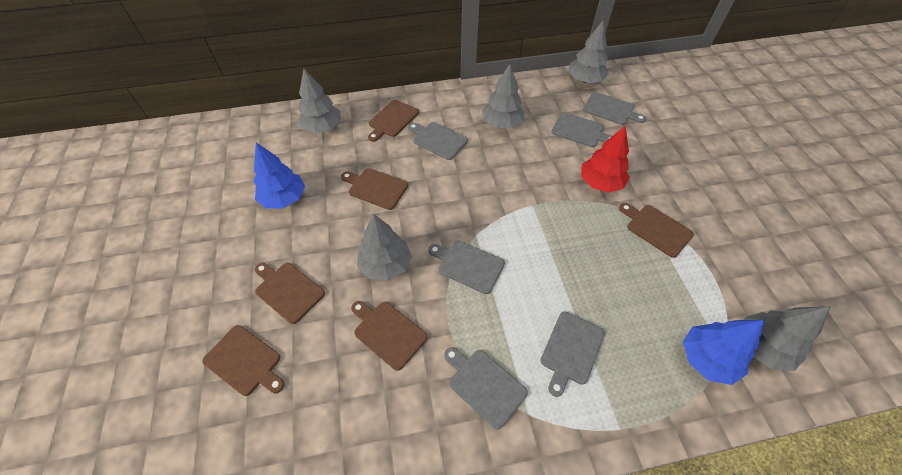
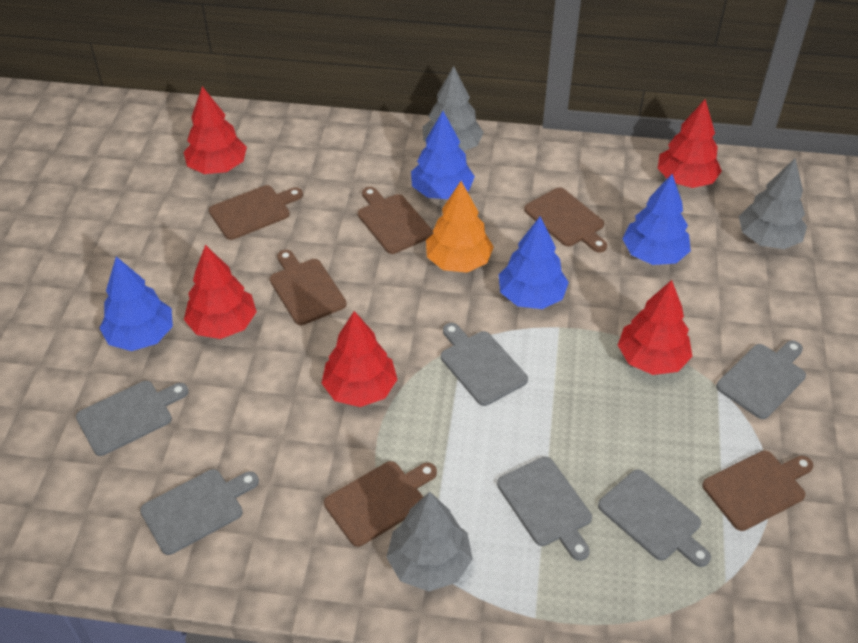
blue tree: [254,143,305,209] [683,320,764,385] = 2 -> [99,256,173,351] [411,111,475,199] [499,216,569,309] [622,174,691,265] = 4
grey tree: [297,69,341,133] [357,214,412,281] [482,64,525,128] [568,21,609,83] [744,306,831,371] = 5 -> [386,492,473,591] [423,66,484,152] [739,158,807,249] = 3
orange tree: none = 0 -> [426,181,494,273] = 1
red tree: [581,126,630,193] = 1 -> [184,86,247,174] [184,245,257,339] [321,311,398,407] [618,280,692,375] [657,99,722,188] = 5

